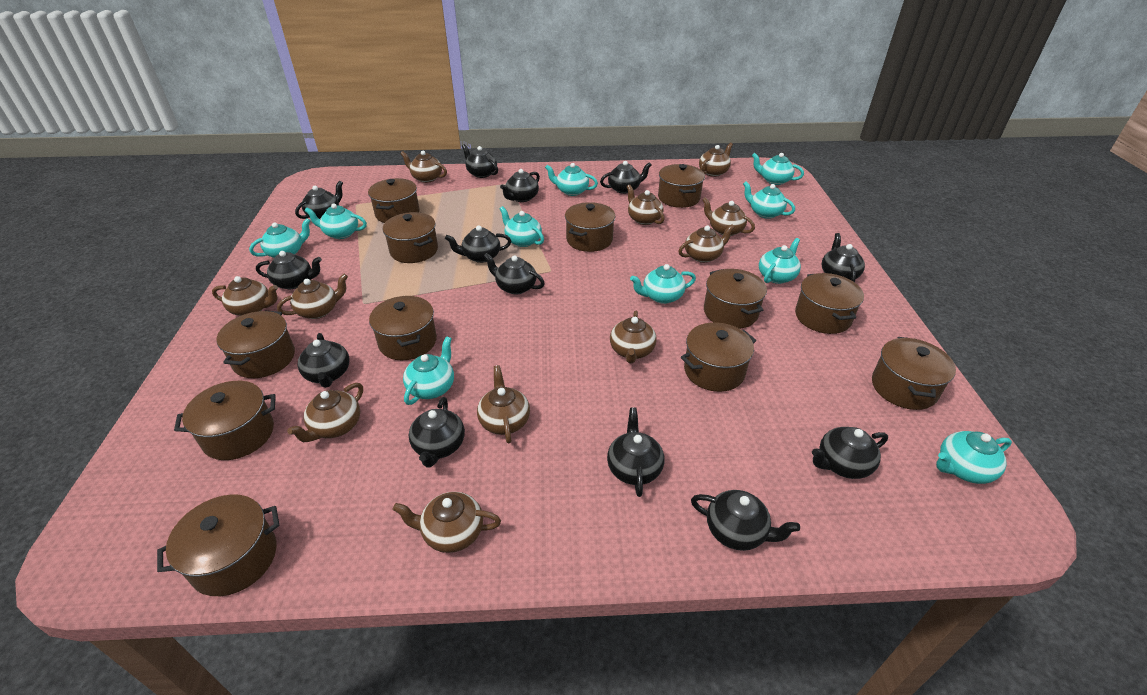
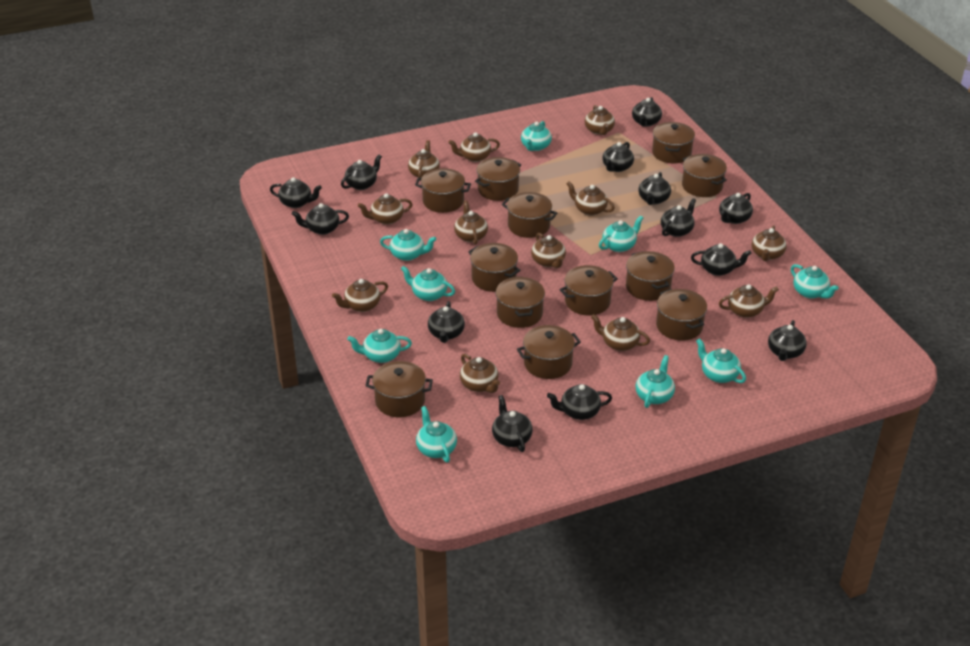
brown teapot: [212,276,278,316] [277,274,348,319] [287,383,363,442] [393,492,501,553] [400,151,447,183] [477,365,530,444] [610,311,657,364] [627,185,665,225] [678,224,735,263] [699,143,733,177] [702,197,755,236] = 11 -> [332,279,388,312] [358,193,413,225] [408,140,440,181] [448,132,500,162] [454,200,488,245] [460,354,500,393] [531,233,566,268] [567,181,615,216] [585,105,615,135] [591,314,650,351] [719,284,779,318] [752,225,787,261] = 12
turquoise teapot: [249,218,311,258] [304,203,367,239] [403,336,454,405] [500,206,544,247] [545,163,598,196] [630,264,696,304] [743,182,795,219] [752,153,804,185] [759,238,801,284] [936,431,1012,484] = 10 -> [347,329,412,363] [380,229,437,261] [401,266,455,301] [416,406,457,463] [521,121,552,151] [599,215,643,252] [636,355,675,408] [696,338,746,383] [791,264,839,299] = 9

